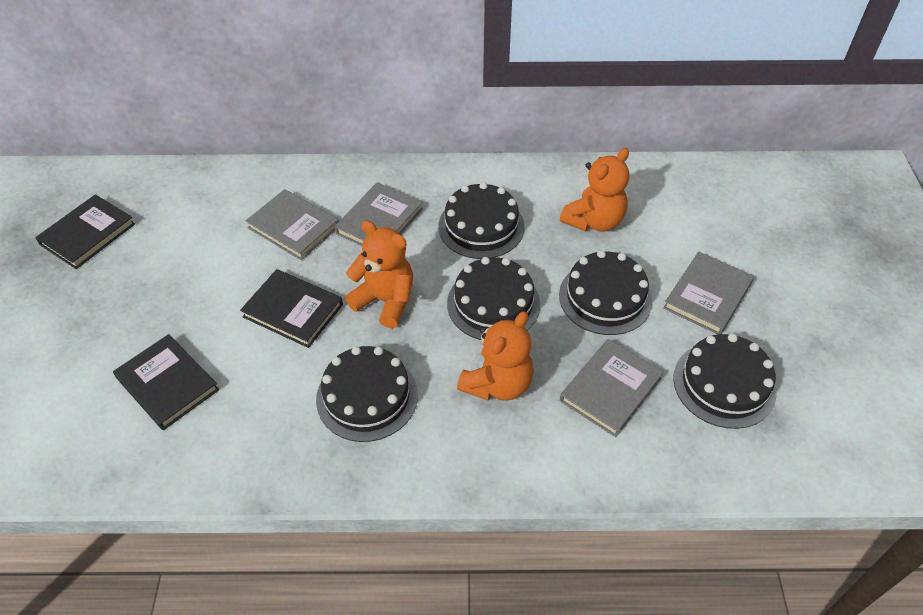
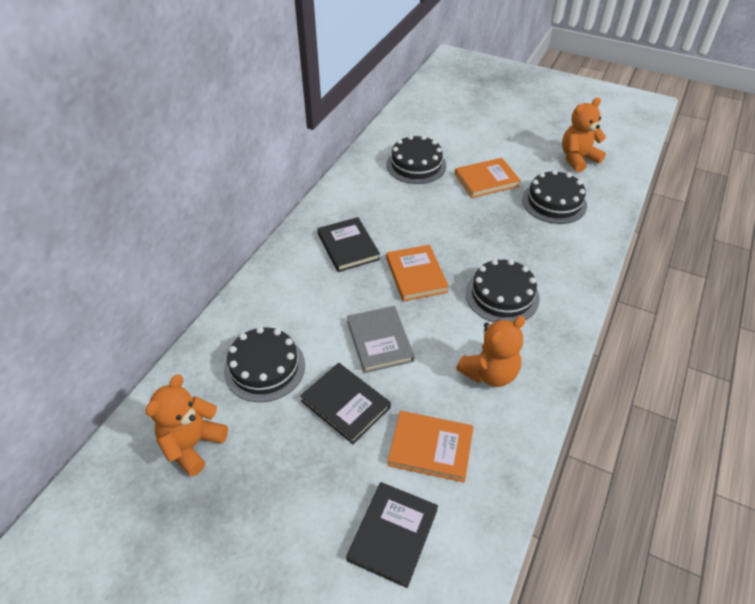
black cake: [316,346,418,442] [438,182,525,259] [447,257,540,340] [559,250,653,335] [673,334,776,429] = 5 -> [224,327,305,402] [387,135,446,184] [465,259,540,322] [522,170,587,224] = 4
grey book: [246,189,339,260] [335,182,423,246] [560,339,664,437] [663,251,754,335] = 4 -> [347,306,414,373] = 1
orange book: none = 0 -> [386,245,449,301] [388,411,474,482] [455,158,521,198] = 3

